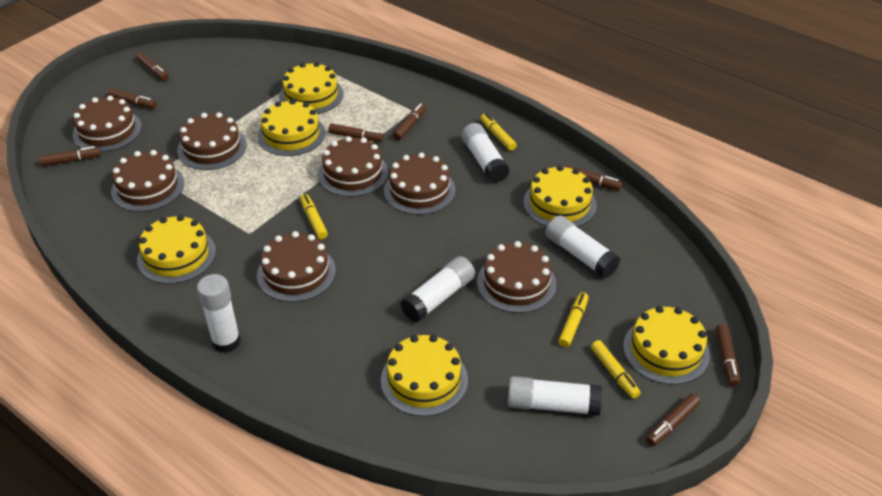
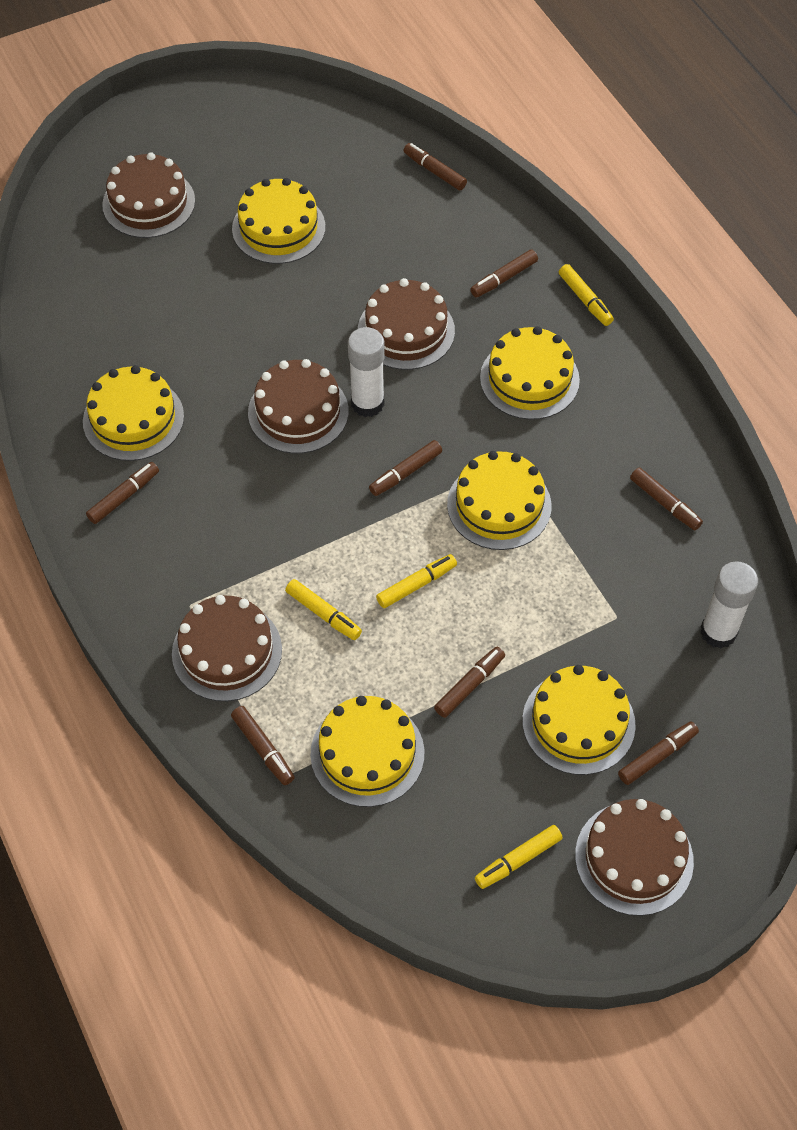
brown cake: [73,96,142,152] [111,150,184,212] [177,112,247,170] [257,231,336,302] [318,136,388,197] [384,152,456,215] [477,241,556,313] = 7 -> [102,152,195,238] [172,595,282,701] [248,359,348,454] [358,278,455,370] [575,799,694,916] = 5
white glue stick: [197,274,241,353] [400,256,475,323] [462,123,510,183] [508,376,602,416] [545,216,620,278] = 5 -> [348,327,385,417] [700,561,758,648] = 2

